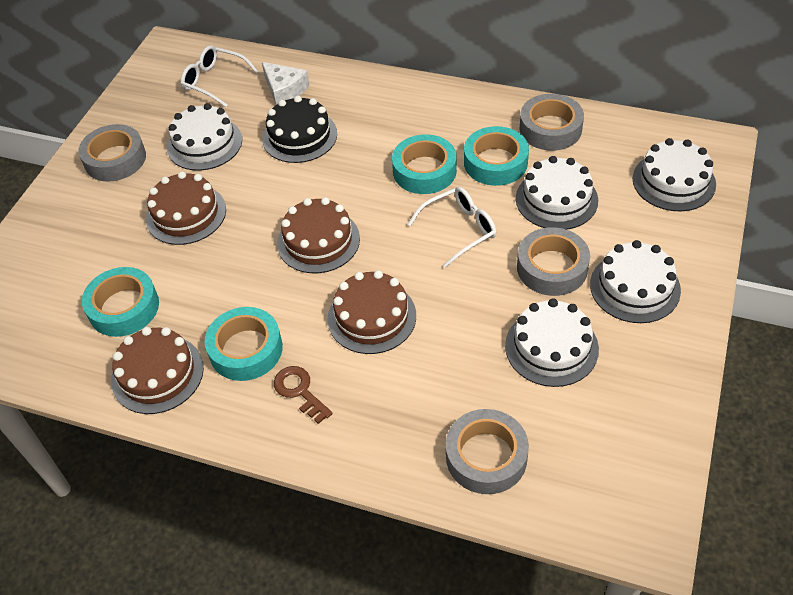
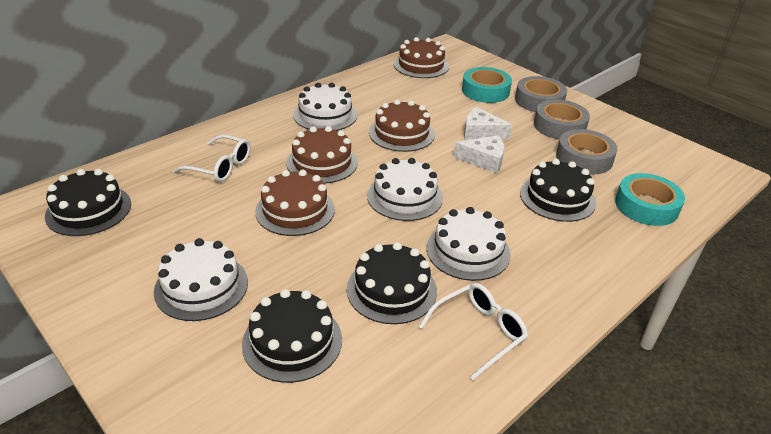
black cake: [262,96,337,163] = 1 -> [45,169,131,236] [242,289,342,383] [347,242,437,324] [520,159,596,222] = 4
brown key: [274,366,333,424] = 1 -> none = 0
grey tape: [78,124,146,182] [446,409,529,494] [517,227,590,296] [520,94,584,151] = 4 -> [515,76,567,112] [534,100,590,140] [556,129,617,175] = 3
turquoise tape: [82,267,159,337] [205,307,283,381] [392,134,457,194] [464,126,529,186] = 4 -> [462,67,512,103] [615,173,685,226] = 2
white cake: [167,103,242,170] [505,298,599,387] [516,156,598,230] [590,240,681,323] [633,138,716,211] = 5 -> [154,238,248,321] [293,83,357,131] [367,158,443,221] [426,207,511,281] = 4
white cheese: [262,62,309,105] = 1 -> [454,135,504,173] [464,107,512,140] = 2

